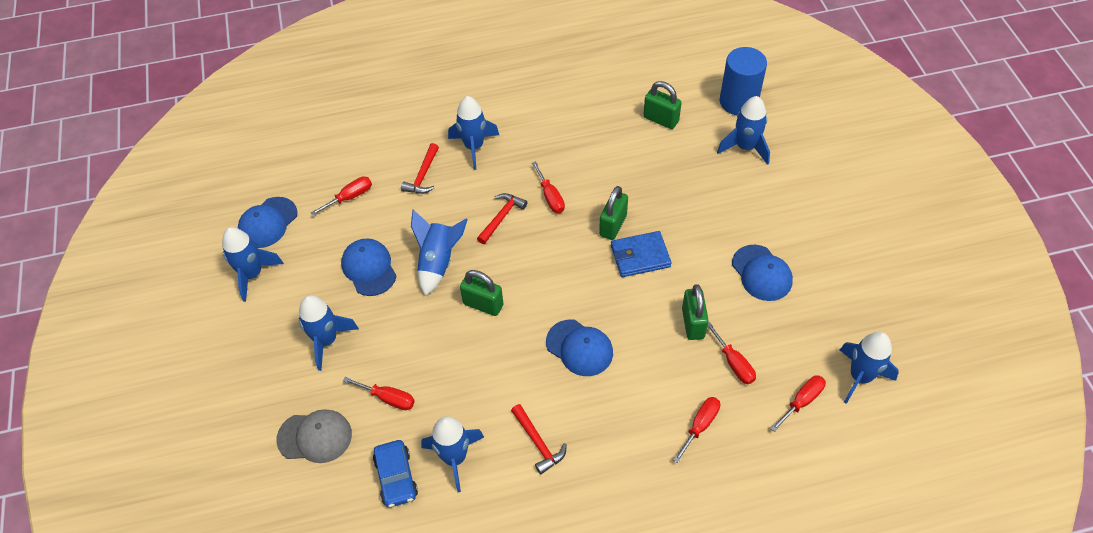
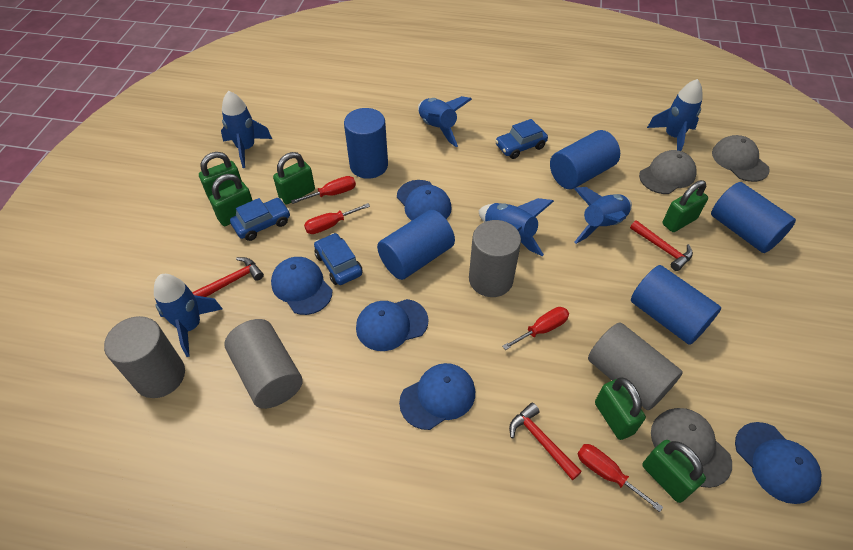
blue cap: [238,197,297,248] [341,238,396,296] [546,319,613,376] [732,245,793,301] = 4 -> [271,257,332,315] [356,299,428,351] [397,180,452,221] [399,363,475,430] [735,422,821,504] = 5
blue car: [373,440,418,507] = 1 -> [230,198,290,241] [314,233,363,285] [495,119,548,159] = 3
blue cylinder: [720,47,767,115] = 1 -> [344,108,388,179] [377,210,455,280] [550,130,620,189] [631,265,721,345] [711,182,796,253] = 5
blue rocket: [222,227,284,302] [299,295,359,371] [411,209,468,296] [421,416,484,492] [448,96,499,170] [717,96,770,165] [840,332,899,404] = 7 -> [154,274,222,357] [221,91,272,168] [418,96,472,147] [478,198,554,256] [574,187,632,244] [647,79,703,151] = 6
blue wallet: [611,231,672,277] = 1 -> none = 0
green padlock: [460,270,504,316] [599,186,628,240] [643,81,682,129] [682,284,709,340] = 4 -> [199,152,242,201] [209,174,253,226] [273,152,315,204] [595,377,646,440] [642,440,706,503] [662,180,708,232] = 6
grey cap: [276,409,352,463] = 1 -> [639,150,697,194] [651,408,732,488] [712,135,770,182] = 3
grey cylinder: none = 0 -> [104,316,185,398] [224,319,303,409] [469,220,521,297] [588,322,683,410] = 4
red screwdriver: [311,176,372,216] [343,377,415,410] [532,161,565,213] [674,397,720,463] [707,322,756,384] [770,375,826,432] = 6 -> [291,176,356,204] [304,203,370,234] [502,307,569,350] [577,444,663,512] = 4

